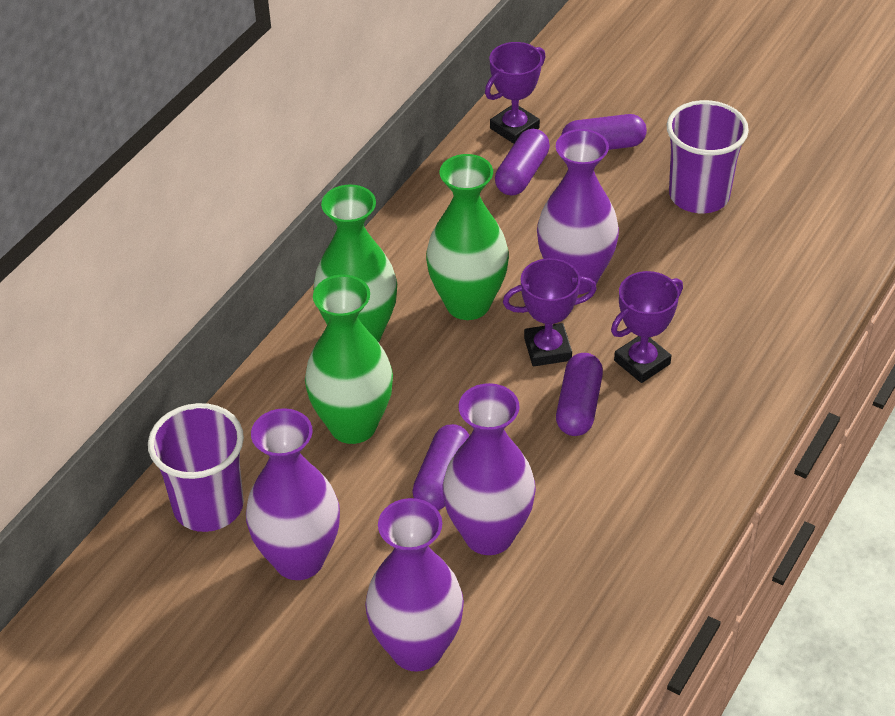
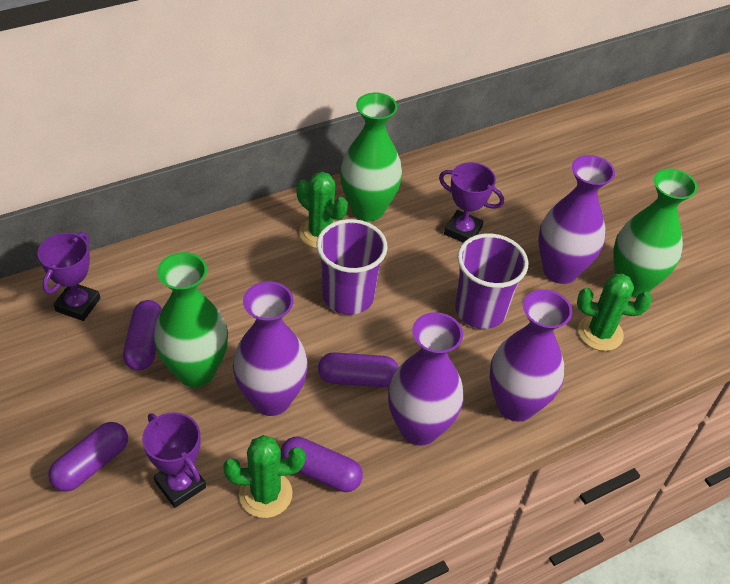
green cactus: none = 0 -> [223,435,305,518] [296,172,348,248] [577,273,652,351] = 3

